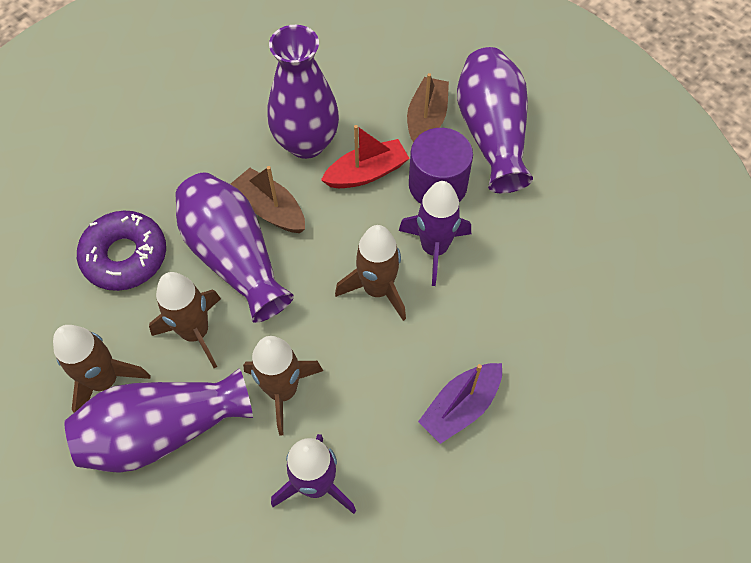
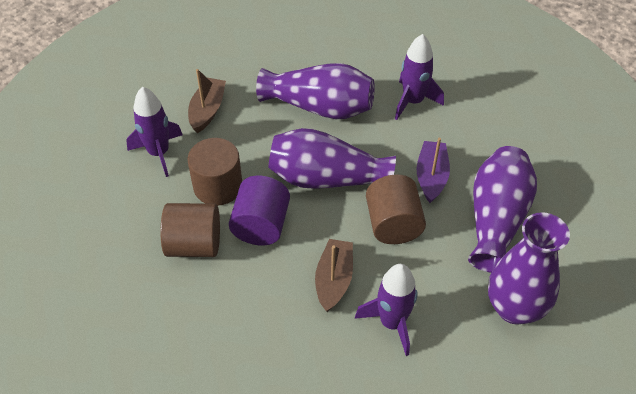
brown cylinder: none = 0 -> [161,203,220,257] [187,138,242,206] [366,175,426,244] = 3
brown rocket: [53,325,150,413] [149,272,221,368] [243,336,323,435] [335,225,406,321] = 4 -> none = 0
purple donut: [77,211,166,291] = 1 -> none = 0
purple rocket: [271,434,356,514] [399,181,471,286] = 2 -> [126,87,183,177] [355,264,417,356] [395,34,444,120] = 3
red boat: [321,125,410,188] = 1 -> none = 0

